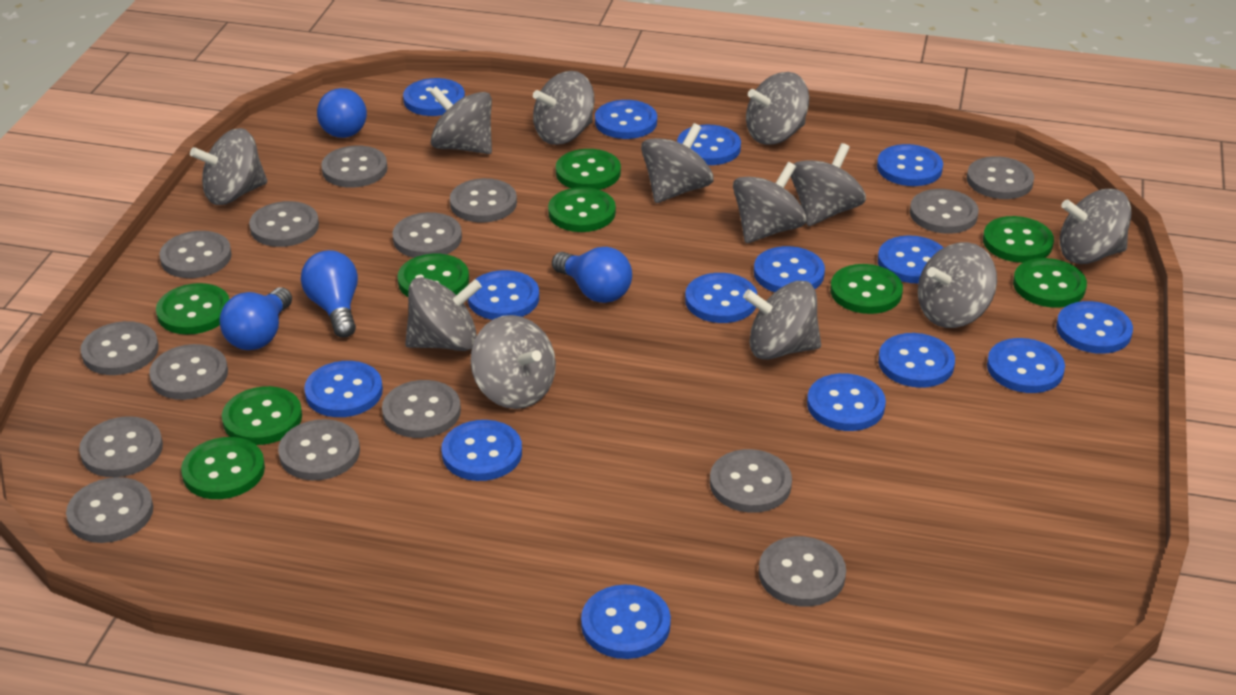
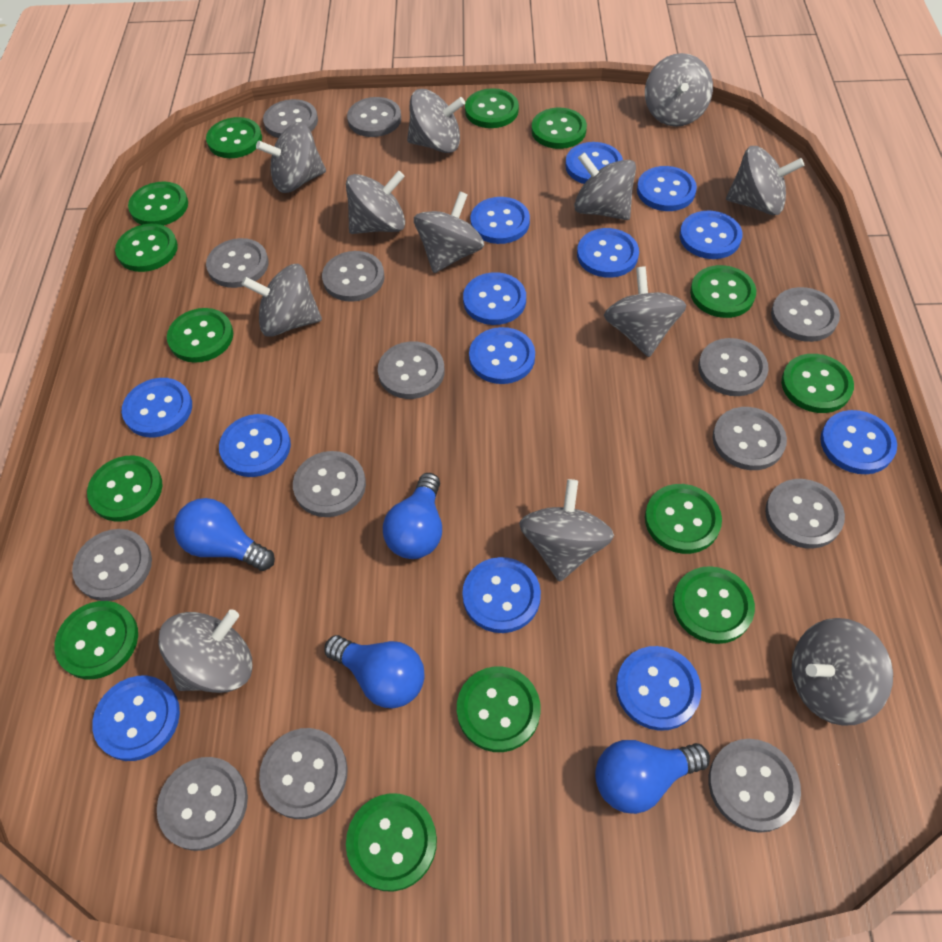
blue button: [304,361,383,417] [403,78,465,116] [442,420,522,481] [468,270,539,320] [581,584,671,659] [595,100,657,139] [677,125,741,165] [685,273,757,323] [754,246,825,292] [807,373,886,431] [877,144,943,186] [878,235,944,284] [878,333,955,388] [987,338,1065,393] [1056,301,1133,354] = 15 -> [92,676,180,761] [122,378,192,438] [219,414,291,477] [462,557,541,633] [463,272,526,325] [469,327,535,384] [471,197,530,244] [565,142,623,184] [577,228,639,278] [616,646,701,731] [637,166,697,211] [680,210,742,259] [820,410,897,474] = 13
green button: [156,283,230,335] [181,437,265,499] [222,386,302,445] [397,254,469,297] [548,187,616,232] [556,149,621,190] [830,264,903,314] [983,216,1054,263] [1013,258,1087,308] = 9 -> [54,601,138,679] [87,455,163,522] [115,224,178,272] [128,181,188,225] [167,308,233,363] [206,117,262,158] [346,793,437,892] [457,666,541,752] [465,88,519,128] [532,108,587,149] [645,484,722,554] [673,566,755,644] [690,265,756,318] [781,354,854,413] = 14
grey button: [66,477,153,543] [79,416,163,477] [81,321,159,375] [149,344,228,400] [159,231,232,278] [249,201,319,247] [278,419,360,480] [321,145,387,188] [382,380,461,438] [392,212,462,258] [450,178,517,223] [710,449,792,513] [759,536,846,607] [910,189,979,234] [967,156,1034,199] = 15 -> [72,529,152,601] [157,757,248,851] [206,238,269,288] [259,728,348,819] [263,99,318,138] [293,451,366,517] [322,251,384,302] [347,97,401,137] [378,341,445,399] [698,338,769,396] [709,739,801,833] [713,407,787,470] [765,479,845,549] [771,287,840,342] = 14

